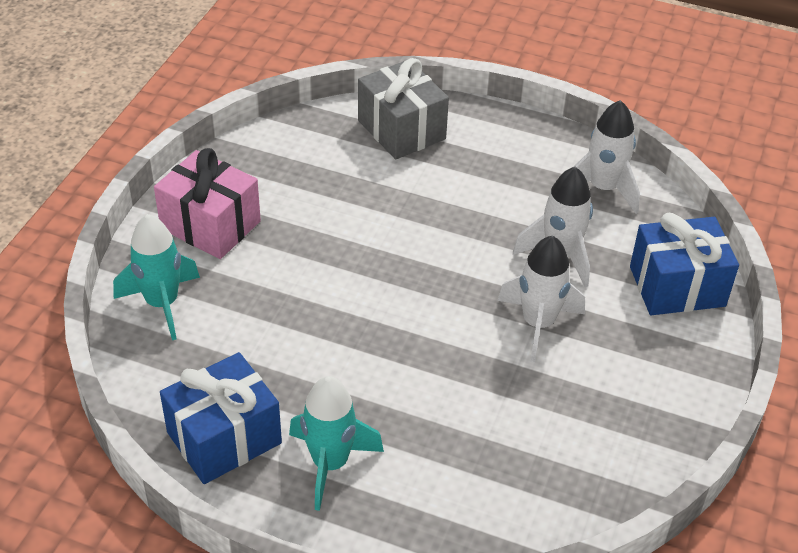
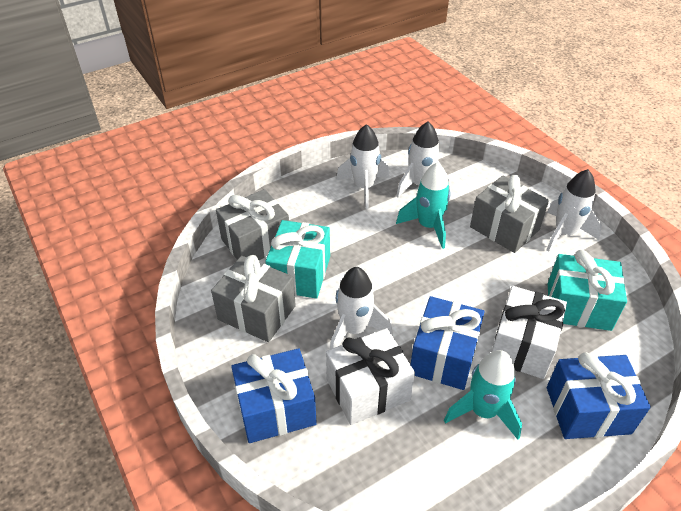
blue gift: [160,352,282,484] [630,213,739,315] = 2 -> [231,348,317,443] [410,296,484,390] [547,352,651,439] = 3
grey gift: [358,58,449,159] = 1 -> [211,255,296,342] [216,189,289,260] [470,175,549,253] = 3
pink gift: [154,148,261,259] = 1 -> none = 0
turquoise gift: none = 0 -> [265,220,330,298] [548,250,627,331] = 2
white gift: none = 0 -> [326,328,415,425] [492,286,567,379] = 2
white rocket: [497,235,585,363] [513,167,593,287] [573,100,640,214] = 3 -> [330,267,393,349] [336,124,390,209] [396,122,450,198] [546,169,602,252] = 4

